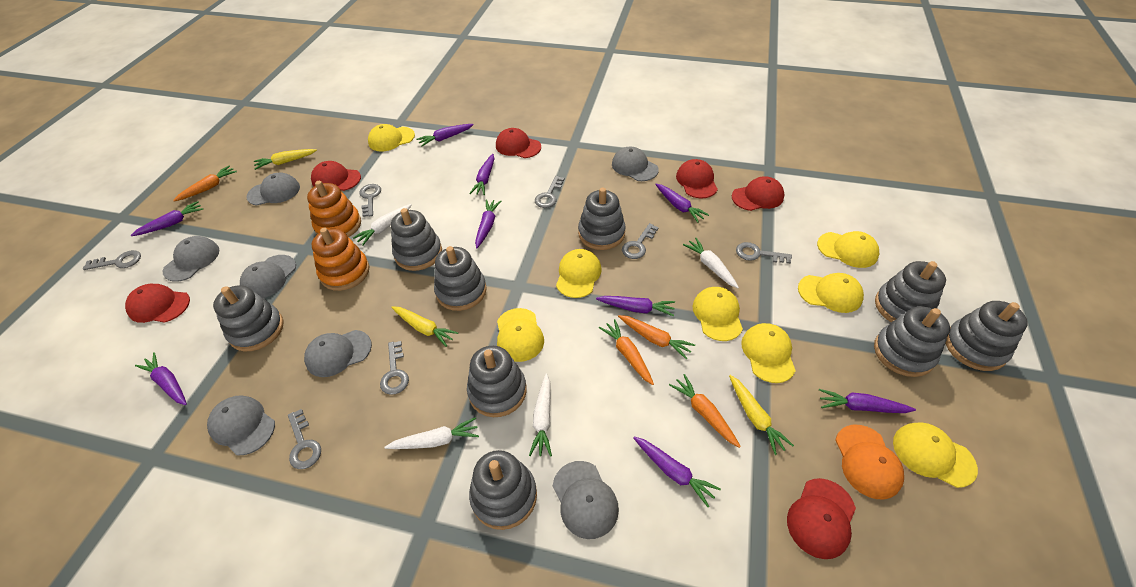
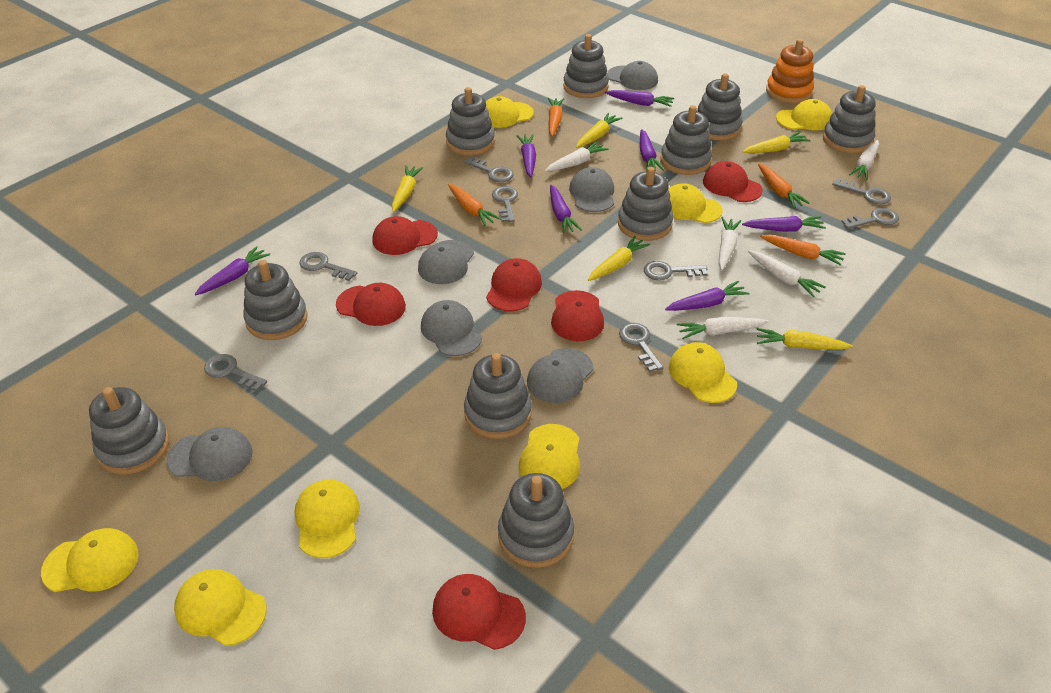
grey cap: [163,236,219,282] [207,395,275,455] [240,255,296,298] [246,173,300,206] [304,330,372,377] [553,461,619,539] [612,147,658,181] = 7 -> [167,427,253,481] [418,240,474,284] [421,300,482,356] [527,348,594,403] [569,167,614,212] [607,61,658,90] = 6
grey key: [83,250,141,270] [288,409,321,469] [360,184,381,217] [380,341,409,395] [535,176,564,208] [622,223,659,259] [736,242,792,264] = 7 -> [204,354,267,391] [300,252,357,281] [464,156,514,182] [492,186,518,222] [619,323,663,372] [644,261,708,281] [832,178,891,204] [841,208,899,229] = 8
grey stacking toy: [213,285,284,351] [391,208,442,271] [434,246,487,311] [467,346,527,417] [469,450,537,530] [578,188,626,250] [874,306,950,377] [875,261,946,322] [945,301,1028,371] = 9 -> [89,387,169,475] [243,260,308,340] [446,87,495,156] [464,353,532,439] [498,473,574,568] [563,34,609,98] [618,167,673,241] [660,105,712,175] [697,73,742,141] [823,85,876,153] = 10
orange cap: [835,425,904,500] = 1 -> none = 0
orange stacking toy: [307,181,361,237] [312,228,369,291] = 2 -> [766,39,814,103] = 1
purple carrot: [131,201,203,236] [135,352,187,405] [416,124,474,147] [469,154,494,195] [475,199,501,248] [596,296,675,317] [633,437,721,507] [655,184,709,223] [819,389,916,413] = 9 -> [195,246,270,295] [516,134,536,177] [550,185,582,234] [605,90,674,107] [640,129,664,171] [665,281,750,311] [742,216,826,232] = 7
white carrot: [353,204,412,245] [384,417,479,449] [529,373,552,457] [683,238,739,288] = 4 -> [545,141,609,172] [677,317,769,339] [719,217,741,270] [748,250,825,297] [849,140,879,180] = 5
yellow carrot: [254,149,317,170] [391,306,458,347] [729,375,794,455] = 3 -> [392,165,423,212] [576,113,623,148] [588,236,650,281] [742,132,810,153] [756,328,853,350] = 5

